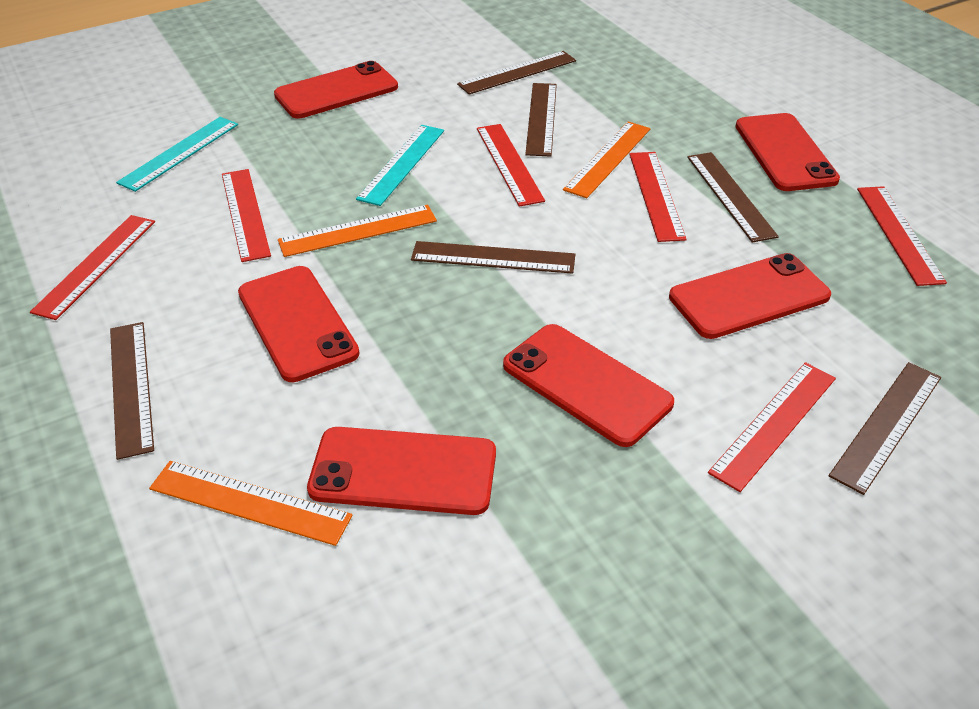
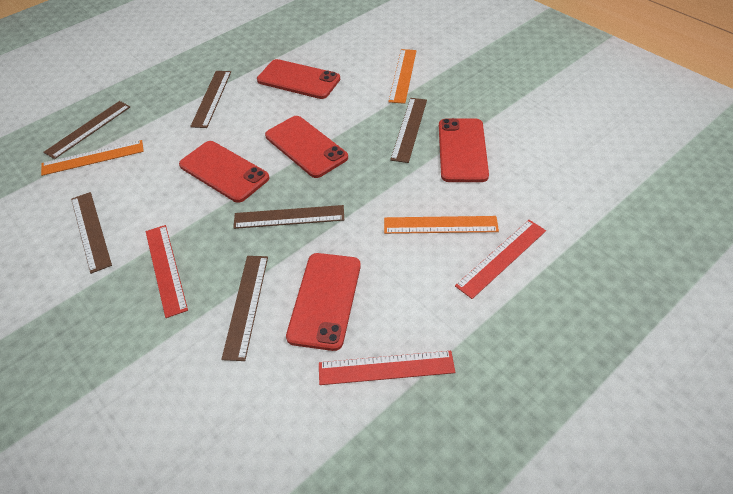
red phone: [238,266,360,382] [274,61,398,119] [307,427,496,515] [503,324,674,447] [669,253,831,339] [735,113,840,191] = 6 -> [179,141,269,203] [257,59,340,99] [265,116,348,178] [286,253,361,351] [439,118,489,182] = 5
red ruler: [30,215,155,320] [222,169,271,262] [477,124,545,207] [629,152,687,242] [708,362,836,492] [857,186,947,286] = 6 -> [146,225,188,318] [319,351,455,385] [455,220,546,299] = 3
turquoise ruler: [116,117,238,192] [356,125,444,206] = 2 -> none = 0

